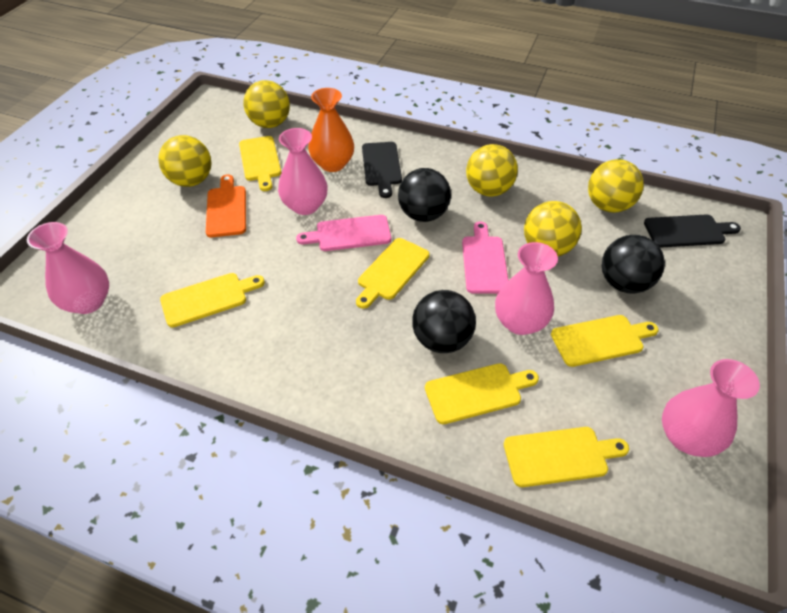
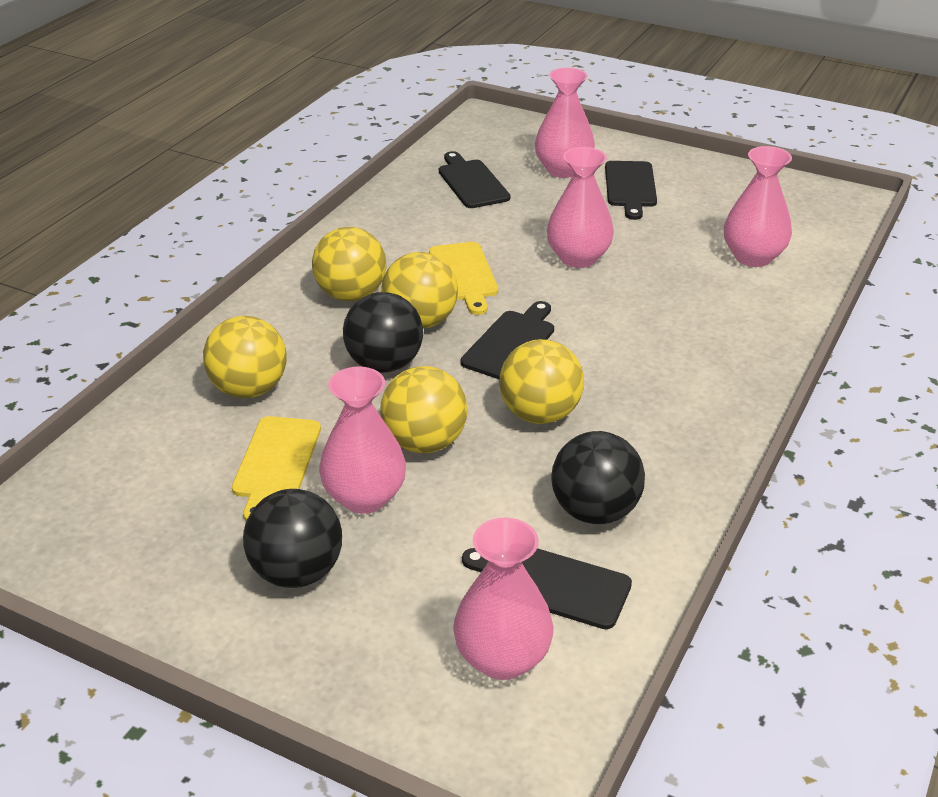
black cutting board: [362,142,402,198] [644,215,741,248] = 2 -> [439,151,510,208] [460,301,554,379] [462,548,632,629] [605,161,657,220] = 4
orange cutting board: [206,174,246,237] = 1 -> none = 0
orange vase: [308,88,354,172] = 1 -> none = 0
pink cutting board: [296,215,391,251] [462,221,509,294] = 2 -> none = 0
pink vase: [27,222,109,314] [278,128,328,215] [495,242,558,335] [662,359,760,457] = 4 -> [319,367,406,514] [453,517,554,680] [535,68,595,178] [547,147,614,268] [724,146,792,267] = 5
yellow cutting board: [160,273,265,328] [239,136,281,191] [356,238,430,309] [425,363,539,424] [504,427,629,487] [551,315,659,367] = 6 -> [232,416,321,521] [429,242,498,315] = 2

